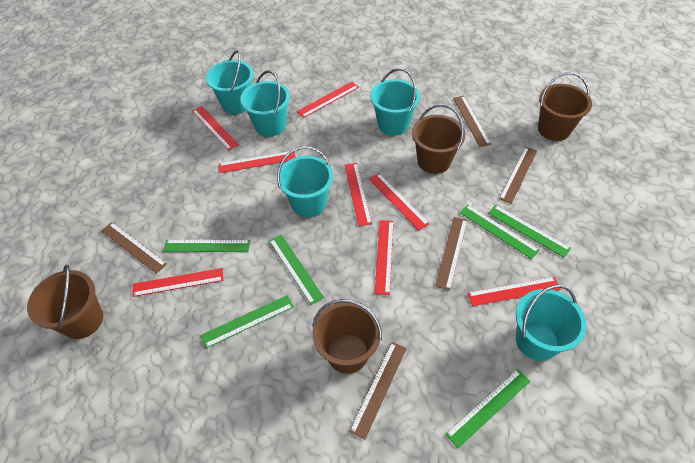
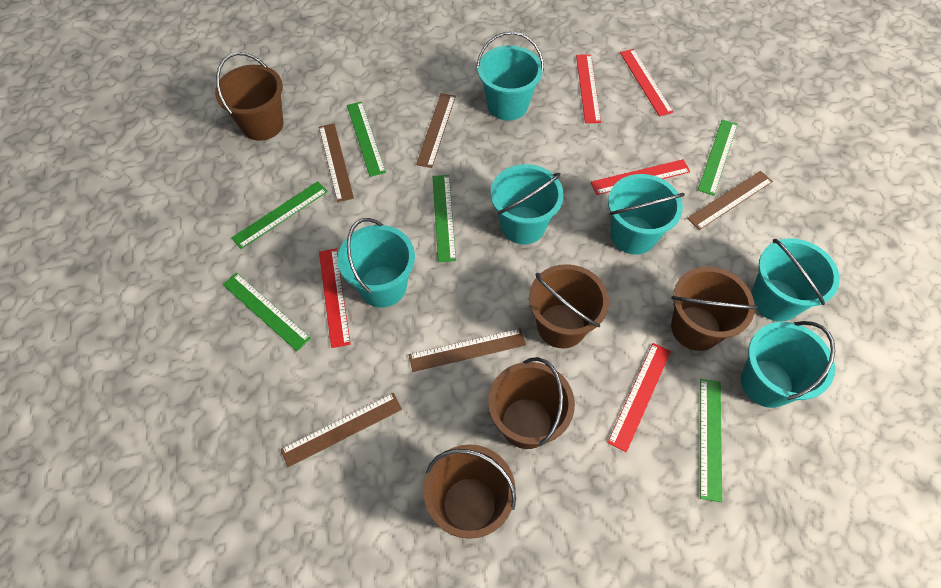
brown bucket: [27,265,103,339] [312,299,382,374] [412,104,465,174] [538,72,592,141] = 4 -> [215,52,283,141] [424,444,516,539] [488,357,575,449] [529,264,609,349] [671,267,758,351] = 5
red ruler: [132,268,223,297] [192,106,239,151] [219,151,296,173] [297,82,359,118] [345,163,372,226] [369,173,430,230] [375,220,394,295] [468,277,561,306] = 8 -> [319,249,350,348] [576,54,601,123] [591,159,690,195] [607,343,671,452] [620,49,674,117] = 5
turquoise bucket: [206,50,254,114] [240,70,290,137] [277,146,333,217] [370,68,420,135] [516,285,587,361] = 5 -> [337,218,415,308] [476,31,544,121] [491,164,564,244] [608,174,685,255] [741,321,835,408] [751,238,840,322] = 6

